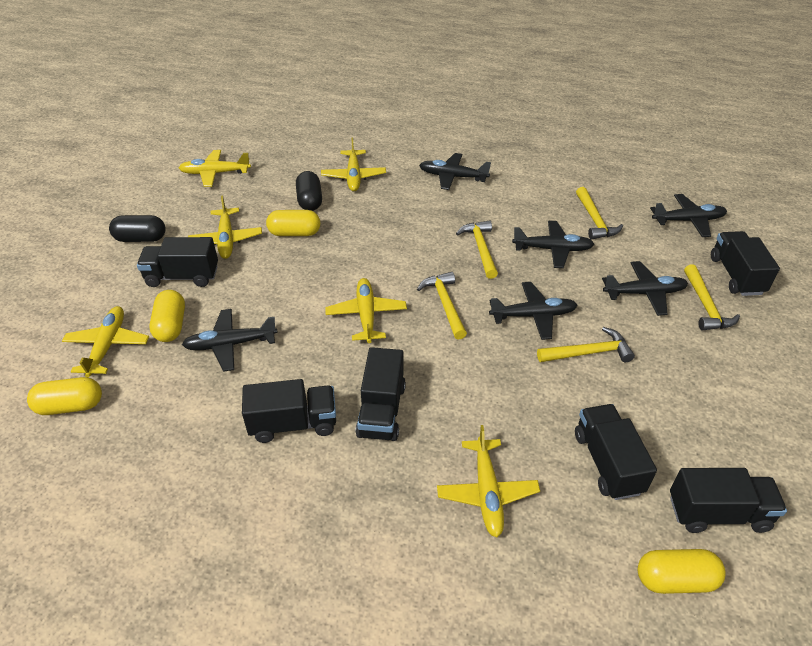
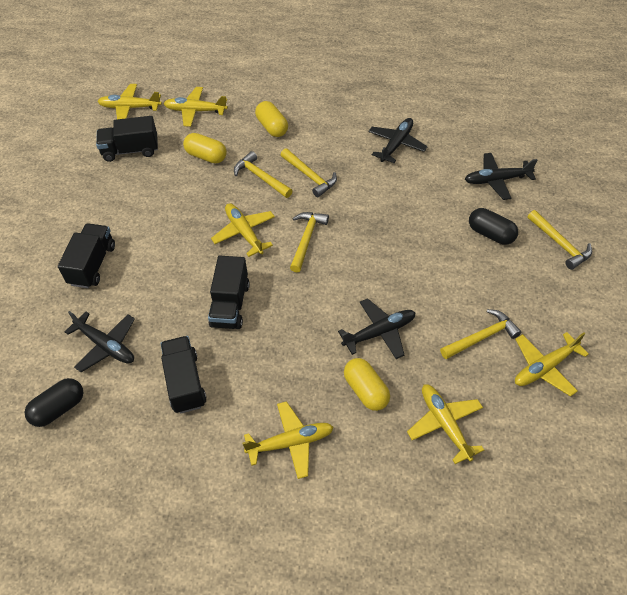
black plane: [182,309,278,372] [419,153,491,190] [489,282,577,340] [512,221,594,268] [602,261,688,316] [650,194,727,237] = 6 -> [65,311,135,372] [338,298,416,359] [368,118,428,163] [465,153,538,200] = 4
black truck: [137,237,218,287] [242,379,336,443] [356,347,406,441] [575,404,657,500] [670,468,787,533] [711,231,780,296] = 6 -> [58,223,115,288] [96,116,158,162] [160,336,207,413] [208,256,250,329] = 4
yellow capsule: [27,377,102,415] [149,290,185,342] [266,210,320,236] [638,549,725,594] = 4 -> [183,133,227,163] [255,101,288,137] [344,358,390,411] = 3

